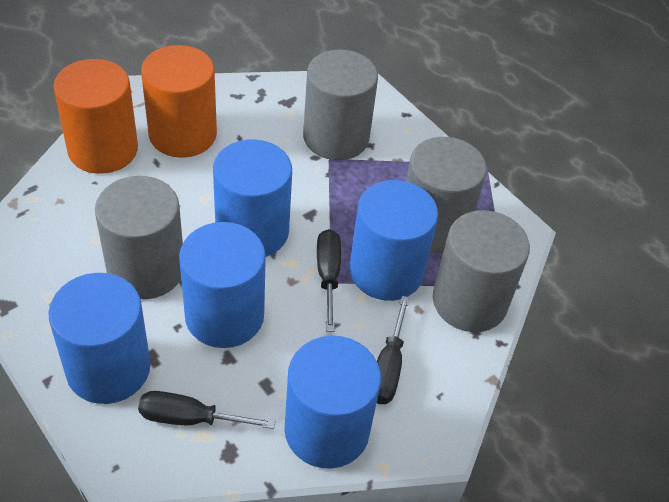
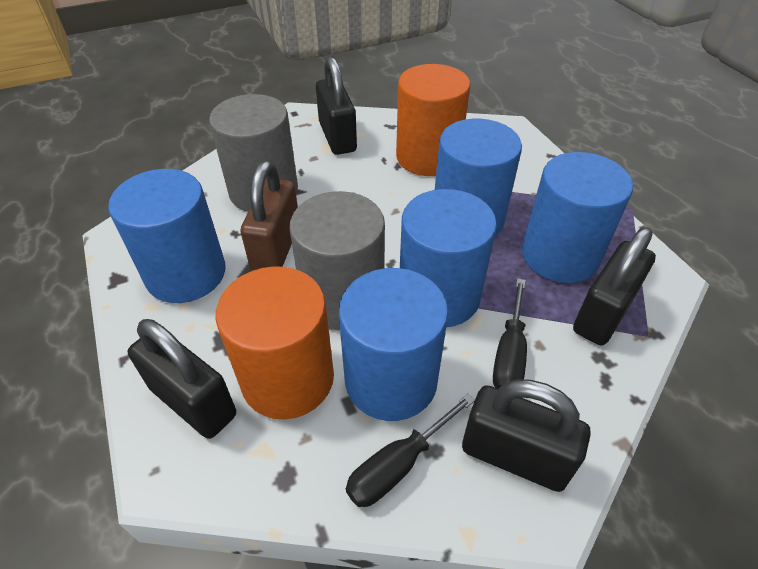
black padlock: none = 0 -> [128,319,236,439] [316,57,357,155] [462,379,591,492] [573,227,656,345] = 4
black screwdriver: [138,391,276,429] [317,229,341,332] [377,296,410,404] = 3 -> [346,393,475,507] [493,278,527,389] = 2
brown padlock: none = 0 -> [240,161,298,271] = 1
grey cylinder: [95,176,183,299] [303,50,378,160] [406,137,487,253] [433,210,530,332] = 4 -> [209,94,298,212] [289,191,385,330] = 2

